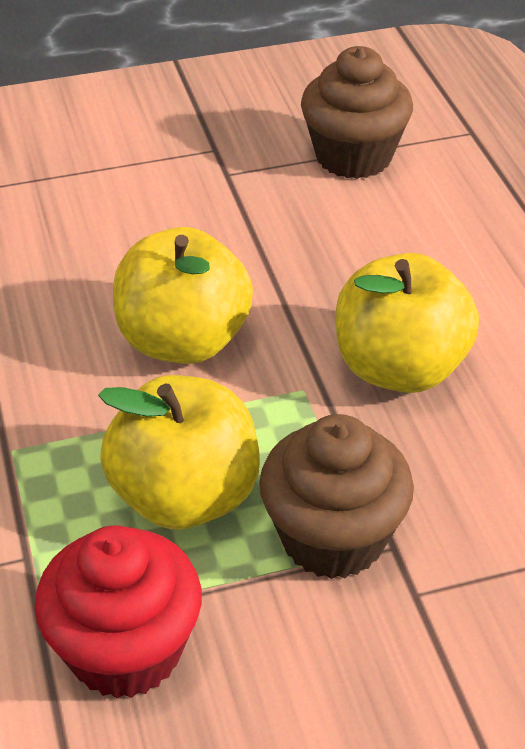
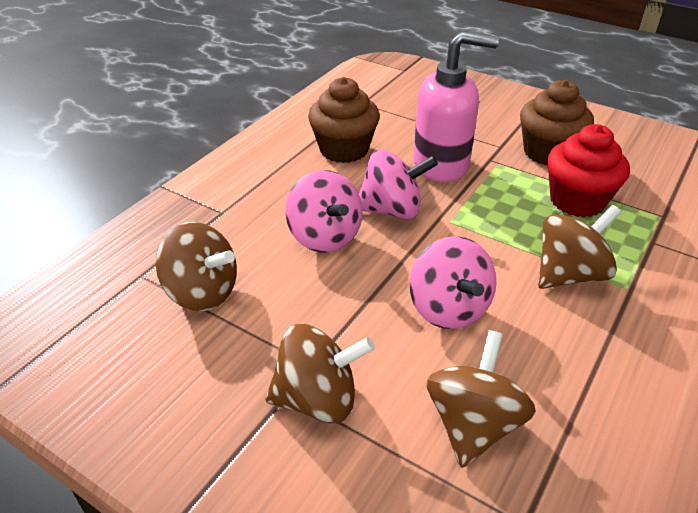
brown spinning top: none = 0 -> [156,222,237,311] [265,324,375,423] [426,330,536,468] [538,205,621,289] = 4
pink soap dispenser: none = 0 -> [413,31,499,182] = 1
pink spinning top: none = 0 -> [286,170,363,252] [359,149,438,219] [409,236,496,329] = 3
yellow apple: [98,375,260,529] [113,227,253,364] [336,253,479,393] = 3 -> none = 0

